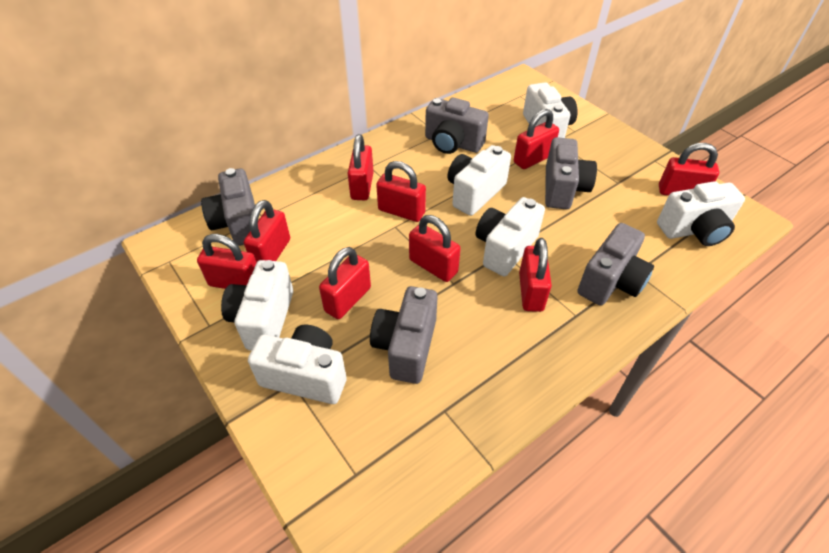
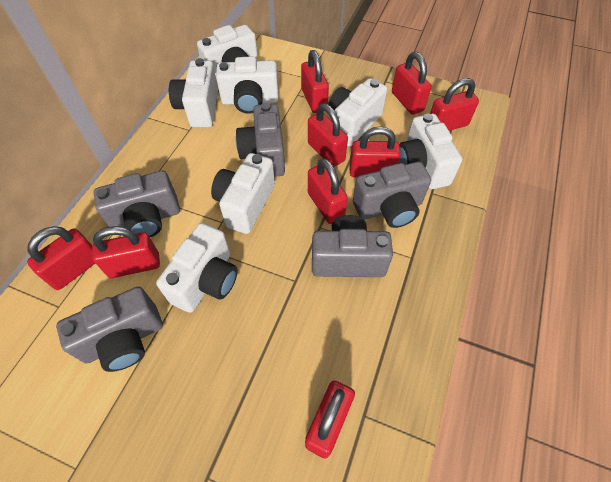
white camera: [221,260,293,350] [248,325,347,404] [447,145,511,216] [476,197,545,276] [523,82,578,138] [657,181,745,246] = 6 -> [156,223,238,313] [169,58,218,128] [197,25,258,75] [211,153,275,234] [216,56,279,114] [328,78,387,147] [398,114,462,189] = 7

